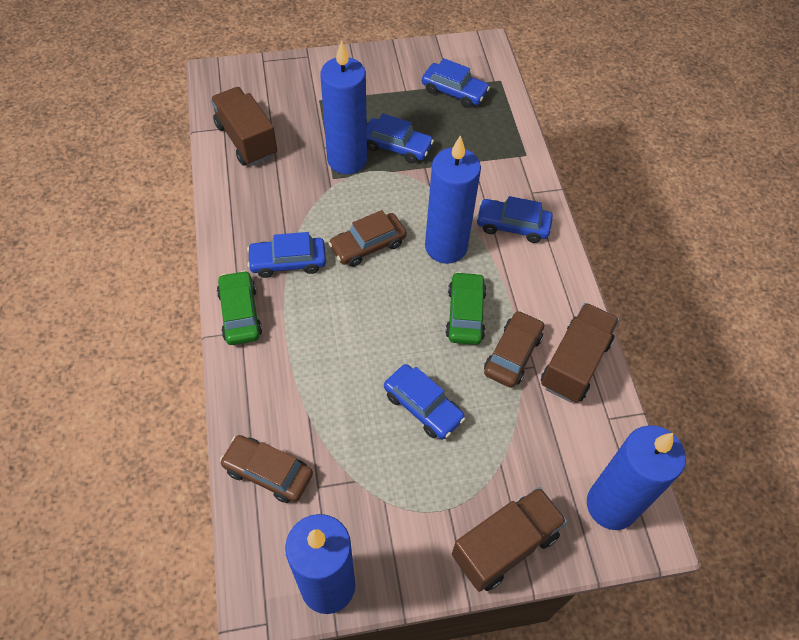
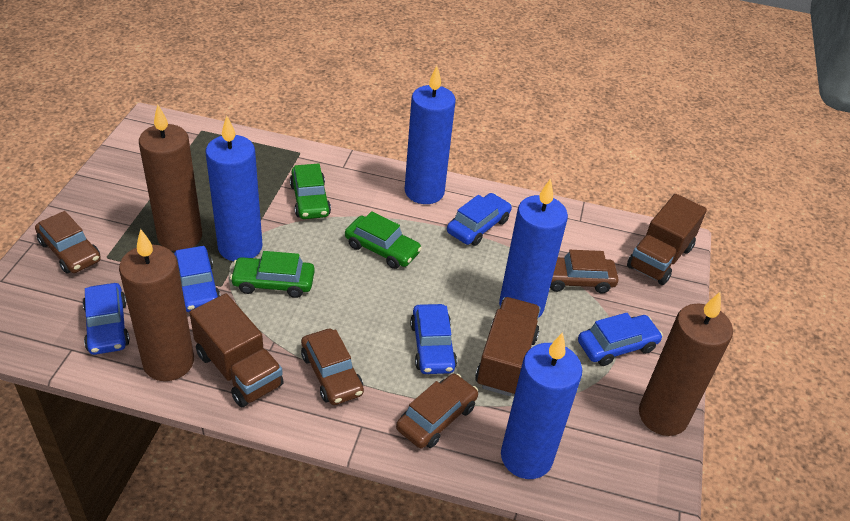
brown candle: none = 0 -> [119,229,194,381] [139,105,202,251] [639,292,733,436] = 3
brown car: [220,435,313,503] [328,210,407,267] [484,311,544,388] = 3 -> [35,211,101,273] [301,329,364,405] [396,374,478,448] [550,250,618,293] = 4
green car: [217,270,262,345] [446,272,487,345] = 2 -> [230,251,315,298] [290,164,331,219] [345,211,422,269] = 3

